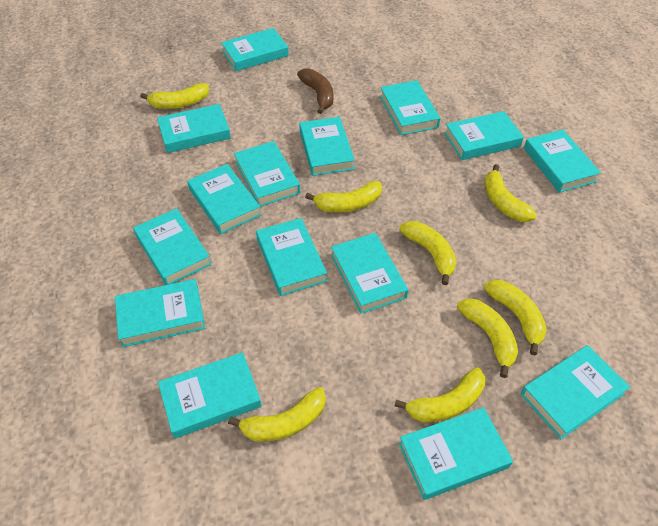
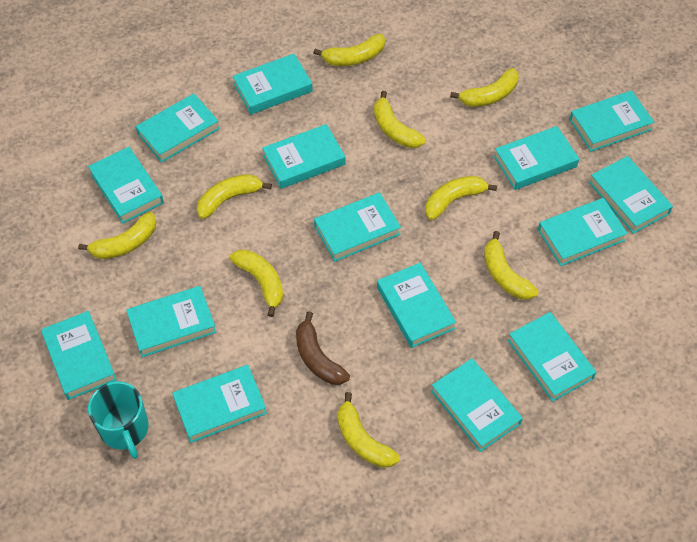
turquoise mug: none = 0 -> [88,381,149,459] = 1
yellow banana: [140,83,209,109] [228,387,326,442] [305,181,382,213] [395,367,485,422] [399,221,456,285] [457,298,518,378] [484,164,537,222] [484,280,547,355] = 8 -> [78,212,156,259] [197,174,272,219] [230,250,283,317] [313,34,385,66] [337,392,400,468] [374,91,426,148] [425,176,497,220] [450,68,519,107] [484,231,539,300] = 9

